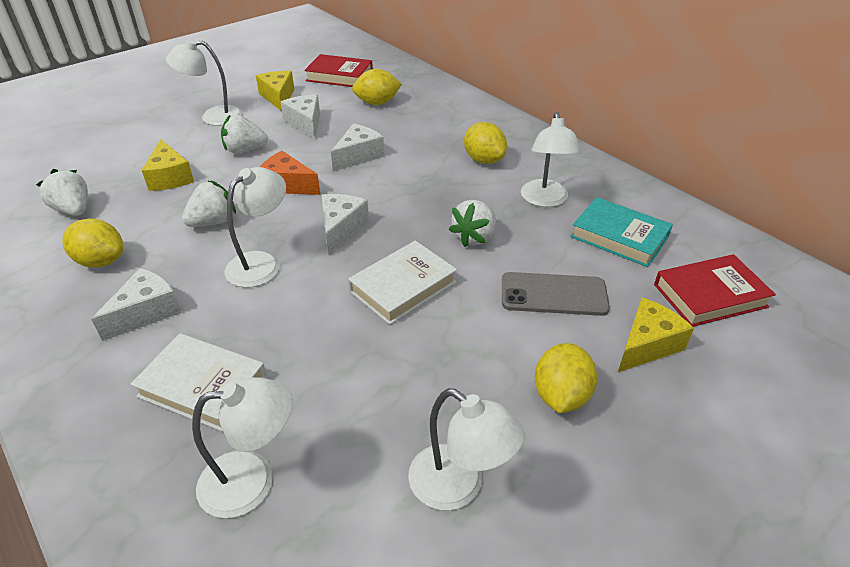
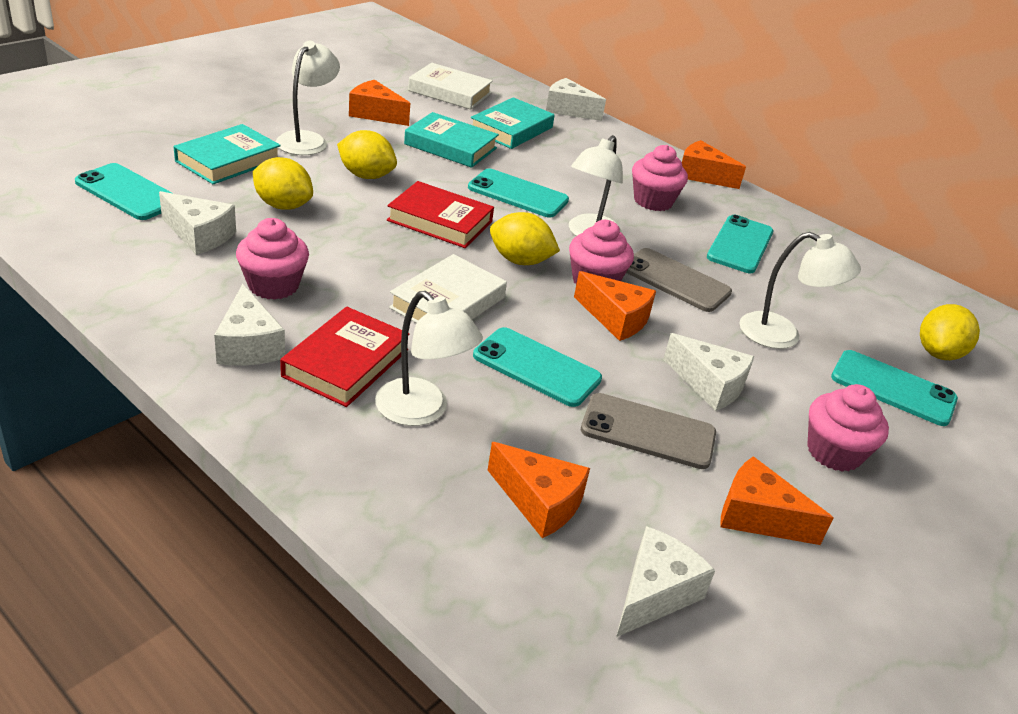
grey phone: [502,272,610,316] = 1 -> [581,393,716,469] [626,248,732,312] = 2
orange cheese: [260,151,320,195] = 1 -> [349,80,410,126] [488,442,590,538] [574,271,656,341] [682,140,746,189] [720,456,833,545] = 5
pink cupcake: none = 0 -> [236,218,309,300] [569,220,634,284] [632,145,688,211] [807,384,889,472] = 4
turquoise book: [570,197,673,267] = 1 -> [173,124,281,184] [404,112,499,168] [471,97,555,149] = 3
turquoise phone: none = 0 -> [75,163,174,220] [468,169,569,218] [473,327,602,407] [707,215,773,273] [831,350,958,426] = 5
white cheese: [91,268,181,341] [281,94,320,139] [321,194,369,255] [331,124,384,171] = 4 -> [159,191,236,255] [214,284,285,365] [546,78,606,121] [616,526,716,637] [663,333,754,411] = 5
white lamp: [166,39,243,126] [192,377,293,518] [224,167,286,288] [408,388,525,510] [521,112,581,207] = 5 -> [276,41,340,155] [375,291,483,426] [569,135,623,236] [739,232,861,349] = 4
white strawberry: [36,169,88,216] [182,180,236,227] [221,115,268,154] [449,200,496,247] = 4 -> none = 0
yellow cheese: [142,139,194,191] [256,71,295,111] [618,298,694,372] = 3 -> none = 0

